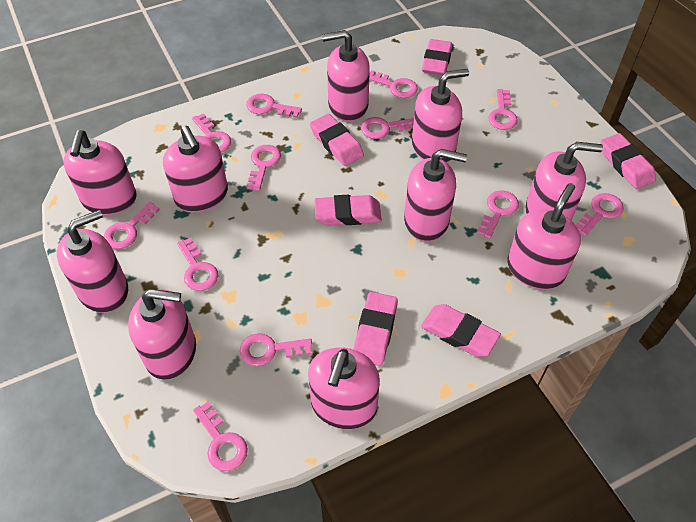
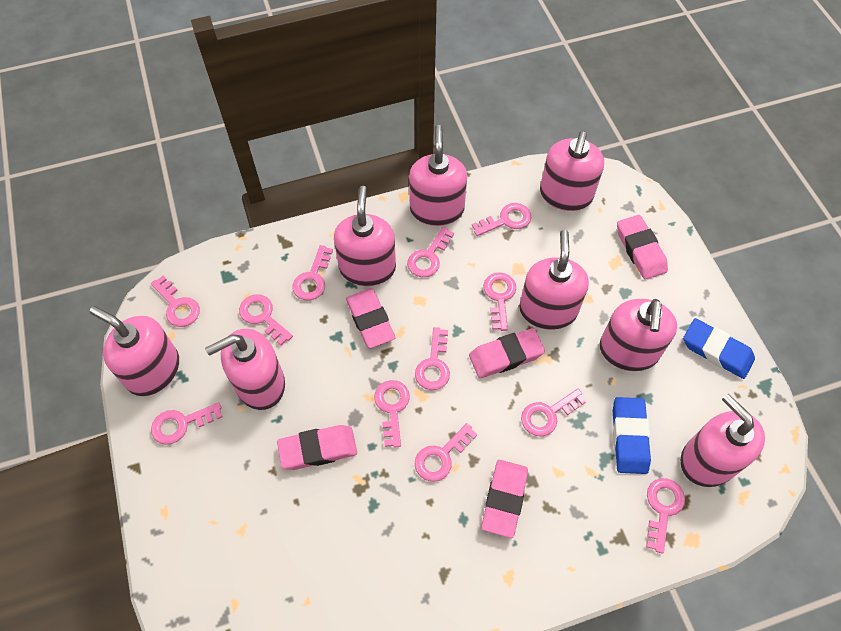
blue eraser: none = 0 -> [613,397,651,474] [683,318,755,379] = 2
pink eraser: [310,114,364,166] [314,195,382,225] [353,292,398,366] [421,304,501,357] [422,39,453,75] [601,133,656,189] = 6 -> [277,425,357,470] [346,289,395,348] [469,328,545,378] [481,460,528,538] [617,215,668,280] = 5
pink soap dispenser: [57,210,128,313] [63,130,137,215] [128,289,196,380] [163,126,228,212] [308,347,380,429] [322,30,370,121] [404,149,467,241] [412,69,469,163] [507,183,581,289] [525,142,603,221] = 10 -> [90,306,179,396] [205,329,285,410] [334,186,396,286] [409,125,467,226] [519,230,589,330] [540,131,604,211] [600,299,677,371] [680,394,765,487] = 8

